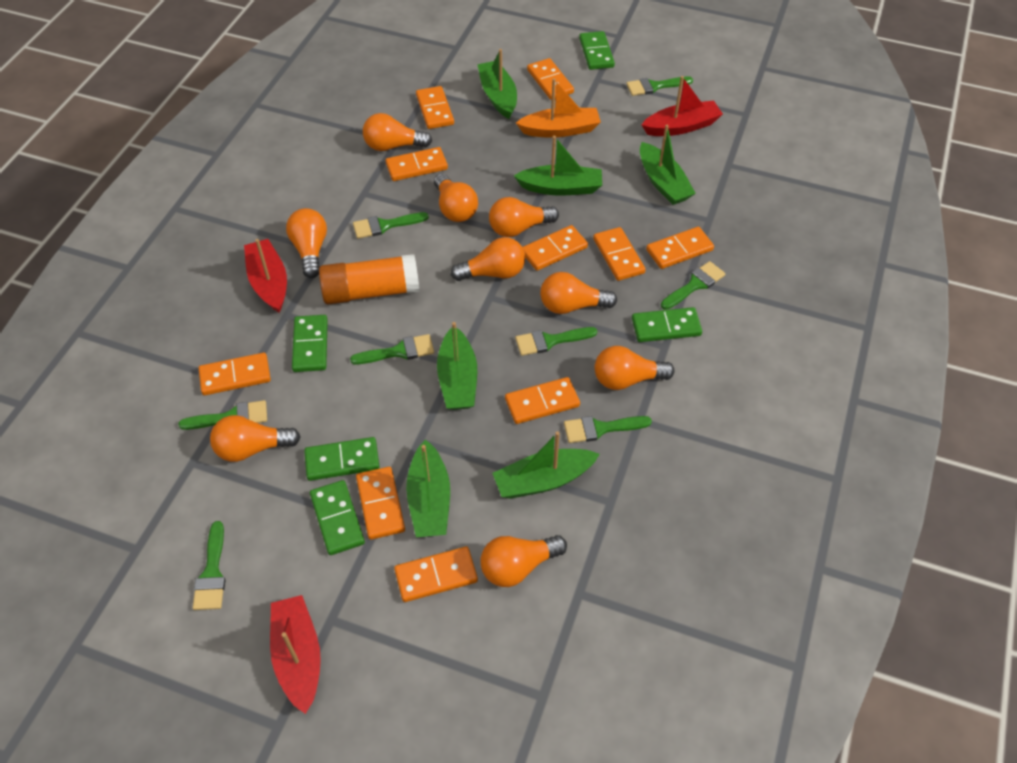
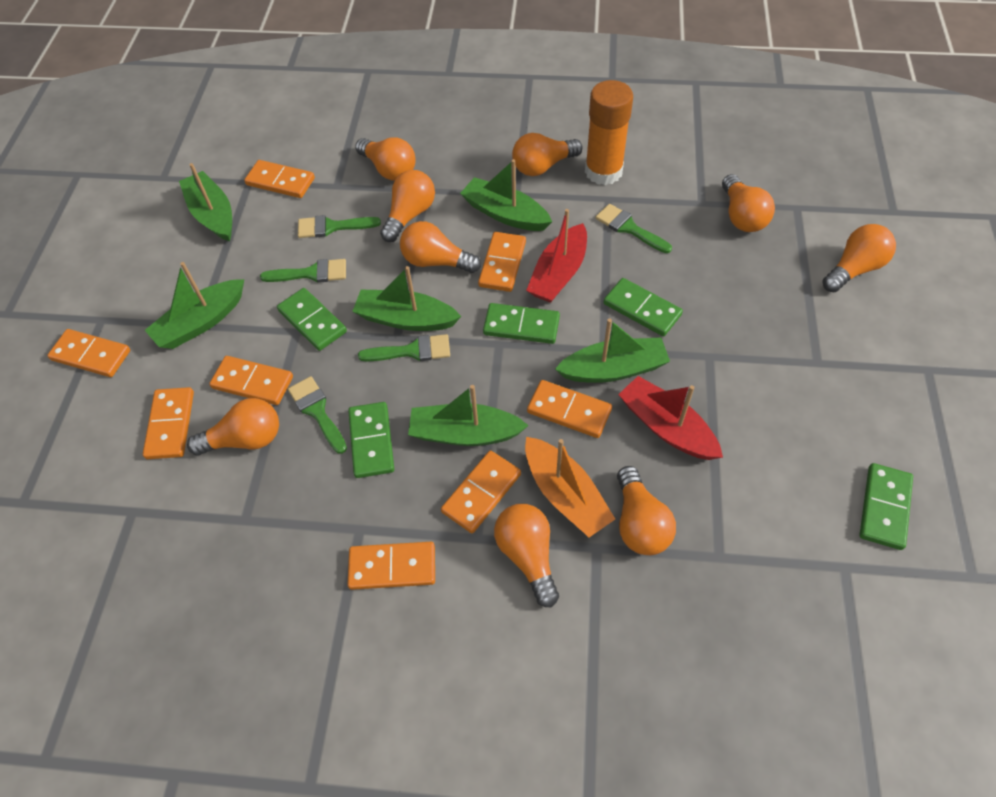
green brush: [179,400,267,430] [193,521,225,610] [350,334,434,364] [353,212,429,239] [515,327,597,356] [564,416,652,443] [626,76,693,96] [661,261,726,310] = 8 -> [260,259,346,283] [288,376,347,454] [298,215,381,238] [358,334,450,361] [596,204,672,253] = 5
orange domino: [199,353,271,395] [356,467,405,540] [385,147,448,181] [394,547,478,602] [416,86,454,129] [505,377,580,424] [523,225,588,271] [527,58,574,100] [593,227,646,281] [646,227,714,269] = 10 -> [47,329,130,377] [143,387,194,459] [209,356,293,405] [244,160,315,198] [347,542,435,590] [441,450,521,533] [478,232,526,292] [527,380,612,438] = 8
red boat: [244,239,287,313] [270,595,321,714] [642,76,723,136] = 3 -> [526,209,587,303] [618,376,723,460] = 2

